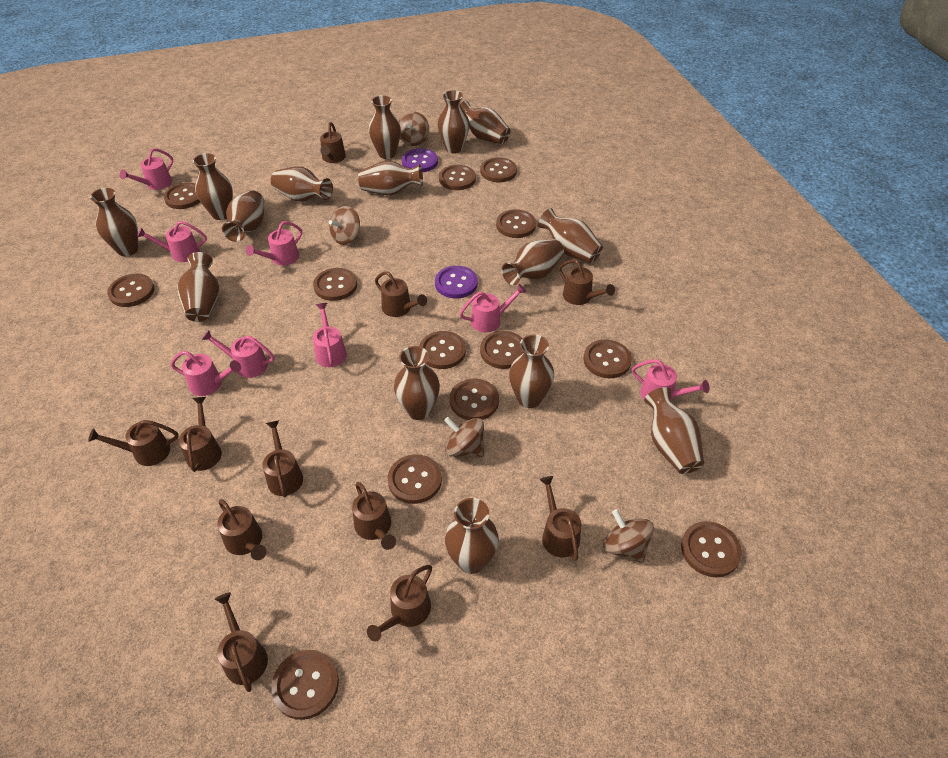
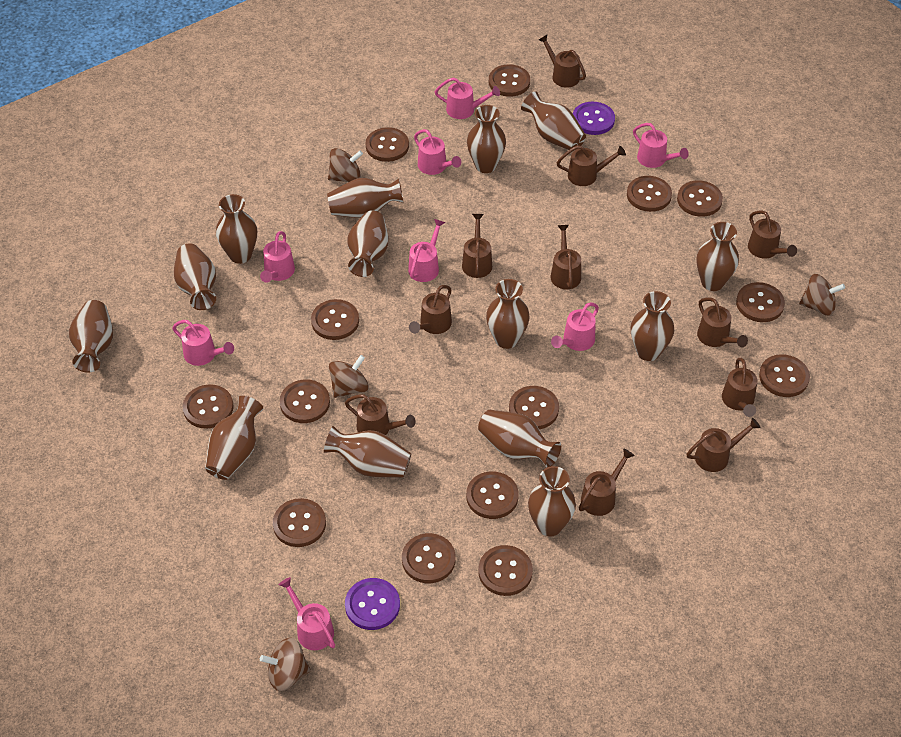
brown button: [107,274,155,307] [164,182,200,209] [271,650,339,720] [313,268,357,301] [388,454,442,504] [419,331,466,369] [439,165,476,190] [450,379,499,420] [480,157,517,182] [480,331,523,369] [496,209,536,238] [584,339,632,378] [681,521,742,577] = 13 -> [183,384,234,429] [273,498,326,547] [280,380,330,423] [311,299,359,340] [366,127,409,162] [402,533,456,583] [466,471,519,519] [478,545,533,596] [489,65,530,97] [509,386,559,429] [627,176,672,212] [677,181,723,217] [736,282,785,322] [759,354,810,397] = 14
brown vase: [90,188,138,256] [177,252,220,322] [193,153,233,220] [222,190,264,242] [271,166,333,202] [358,160,423,195] [368,95,401,159] [394,346,440,420] [438,90,470,154] [445,498,499,574] [460,101,511,144] [502,239,564,285] [509,334,554,408] [538,208,603,263] [644,387,704,474] = 15 -> [69,300,113,373] [174,243,216,310] [205,396,264,480] [216,194,257,264] [324,426,411,477] [327,178,404,218] [348,210,388,277] [467,105,506,173] [478,410,561,467] [486,279,530,349] [521,91,586,150] [528,466,576,536] [630,291,674,361] [697,222,739,291] = 14

